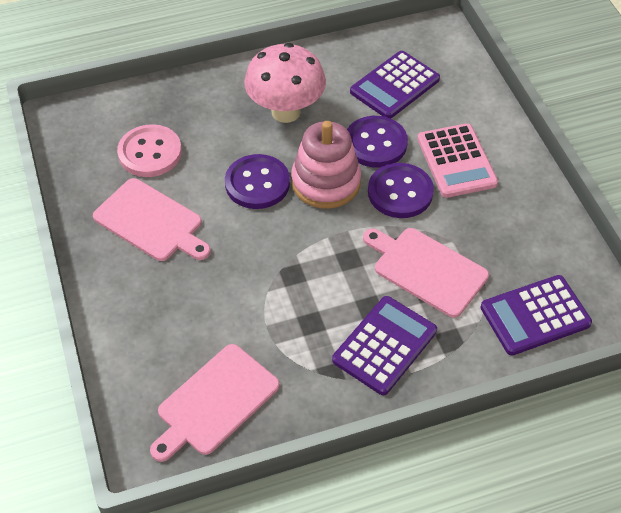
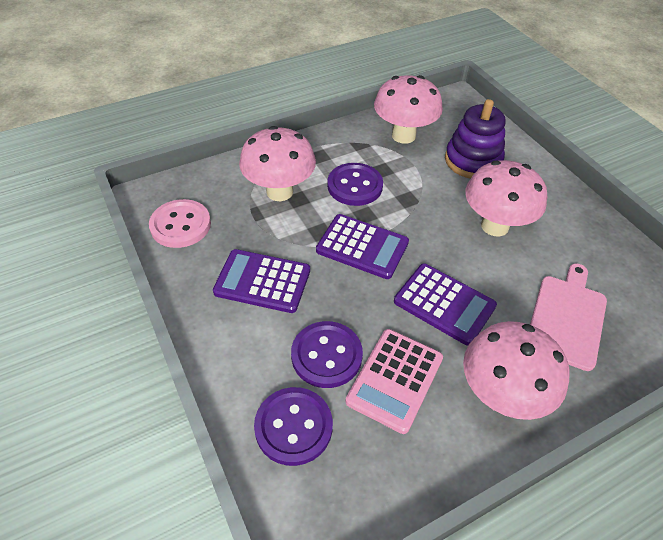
pink cutting board: [93,178,211,261] [150,344,280,462] [363,228,489,318] = 3 -> [530,263,607,371] = 1
pink mushroom: [244,43,326,123] = 1 -> [239,126,316,201] [374,75,443,144] [463,321,569,420] [465,160,547,237] = 4
pink stacking toy: [291,121,361,209] = 1 -> none = 0
purple stacking toy: none = 0 -> [445,99,506,179] = 1

